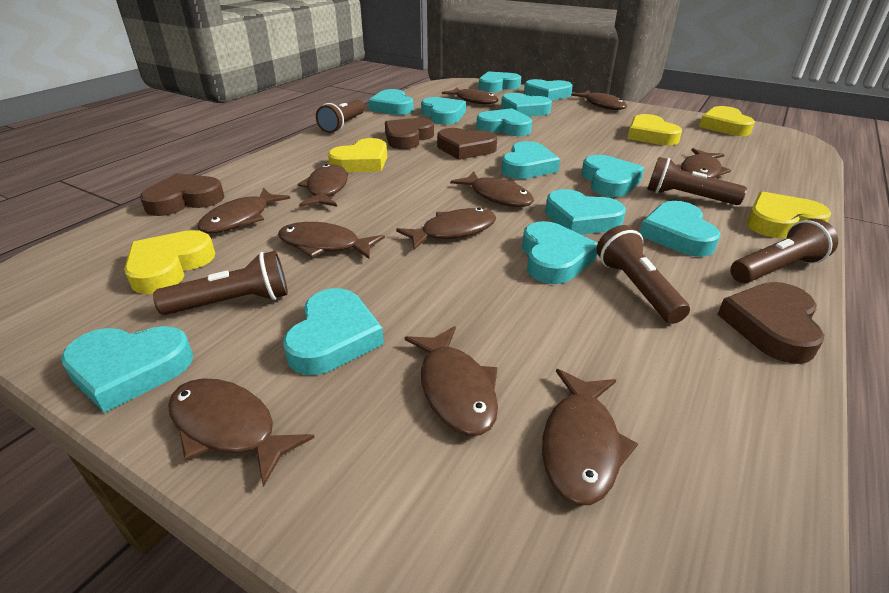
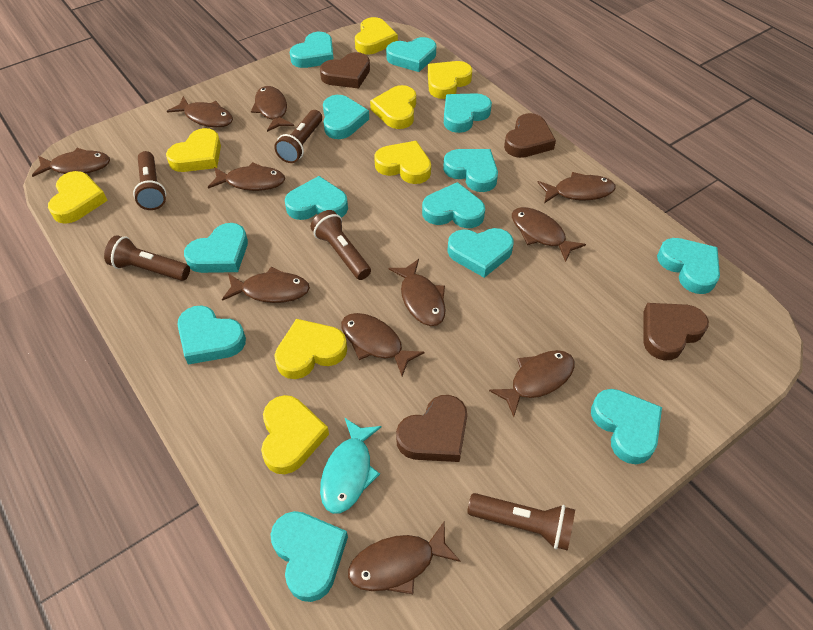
turquoise fish: none = 0 -> [320,418,382,514] = 1
yellow heart: [124,230,215,294] [328,138,387,172] [627,114,682,146] [699,106,755,136] [747,191,831,238] = 5 -> [48,171,108,224] [166,128,221,172] [261,395,329,474] [274,319,347,379] [355,17,398,54] [370,85,416,129] [374,141,431,184] [428,61,472,99] = 8

